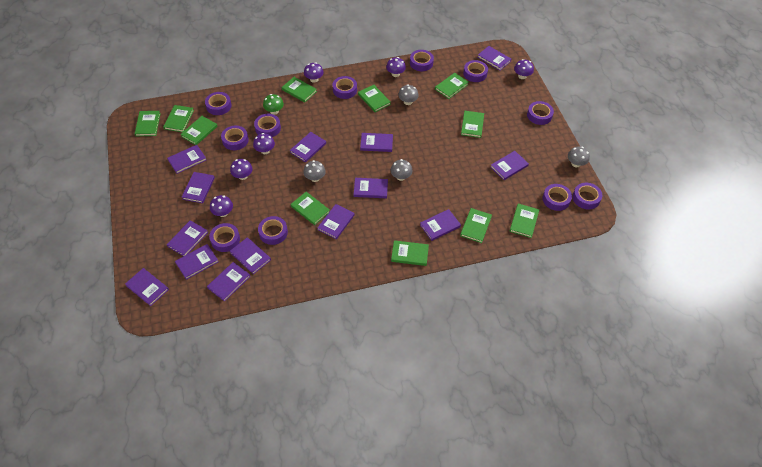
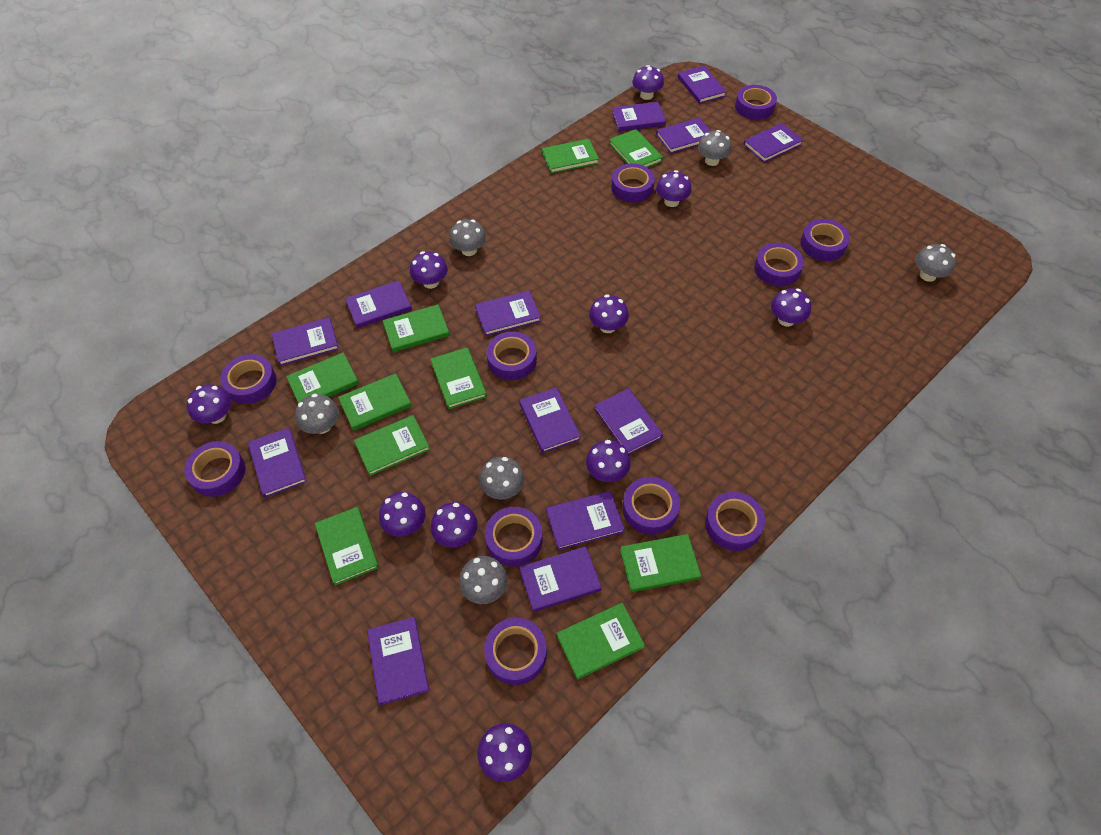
green book: [135,111,161,136] [163,105,194,132] [180,116,218,145] [282,77,317,103] [290,192,330,225] [358,85,391,112] [391,240,429,266] [435,73,469,99] [460,208,492,243] [461,111,484,138] [510,204,539,238] = 11 -> [286,352,359,404] [315,507,379,586] [338,373,412,431] [354,415,430,476] [383,304,450,352] [431,347,487,409] [542,139,599,174] [557,603,645,680] [609,129,663,167] [620,534,701,592] = 10
green mushroom: [263,94,284,115] = 1 -> none = 0
grey mushroom: [303,160,326,182] [391,159,413,181] [398,84,419,105] [568,146,590,167] = 4 -> [295,394,339,434] [449,219,486,256] [459,556,508,604] [479,457,525,500] [698,130,732,166] [915,244,956,282] = 6
purple book: [125,268,169,306] [167,145,206,174] [167,220,208,256] [175,244,219,280] [182,172,215,203] [207,262,251,302] [230,237,271,274] [290,132,326,162] [317,204,355,239] [354,178,388,198] [360,133,393,152] [420,209,461,241] [478,46,511,70] [491,151,529,180] = 14 -> [248,428,307,498] [272,317,339,366] [345,281,412,328] [367,617,430,705] [475,290,541,336] [519,387,581,453] [519,546,602,612] [546,491,625,550] [594,388,663,455] [612,102,666,131] [656,118,710,154] [678,66,727,104] [743,123,803,163] = 13
purple mushroom: [210,195,233,217] [230,159,253,180] [253,133,275,154] [304,62,324,83] [386,57,406,77] [514,59,534,79] = 6 -> [187,384,231,424] [379,492,426,537] [410,251,448,289] [431,502,478,548] [477,723,532,782] [586,440,631,482] [589,294,629,333] [632,65,664,100] [656,170,691,207] [771,288,811,327] = 10

